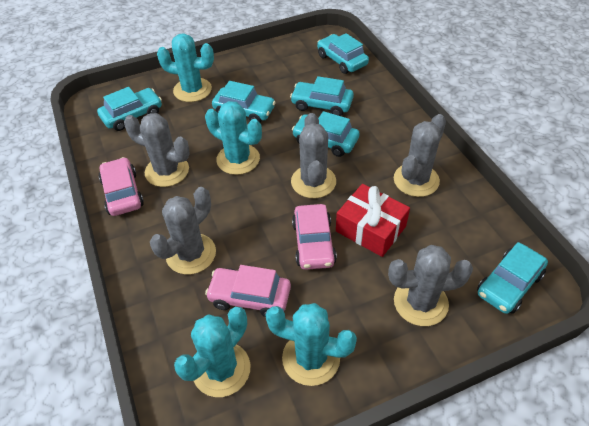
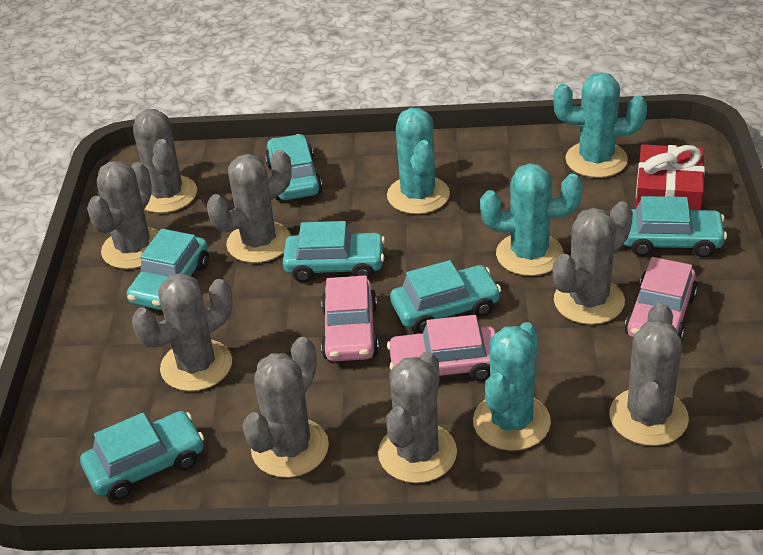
grey cactus: [124,113,190,187] [150,187,216,274] [291,113,336,198] [388,245,473,326] [394,114,446,197] = 5 -> [87,161,159,269] [132,273,233,391] [133,109,197,213] [207,150,292,263] [242,337,329,478] [378,351,457,483] [553,201,633,325] [609,302,689,446] = 8

